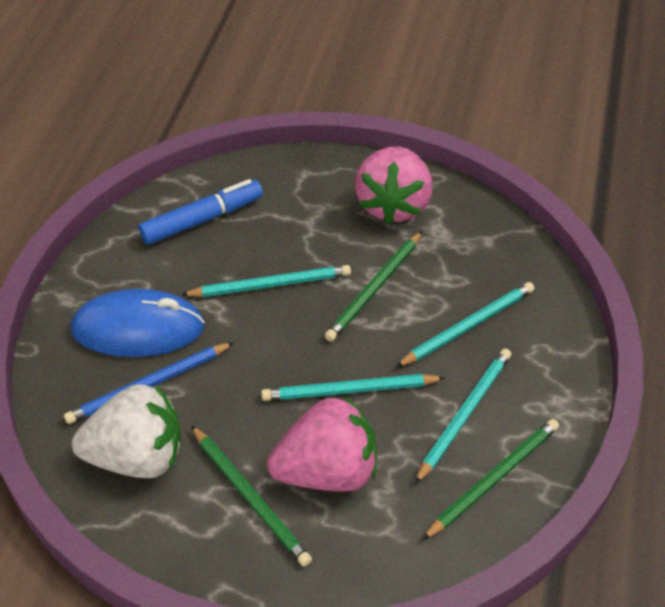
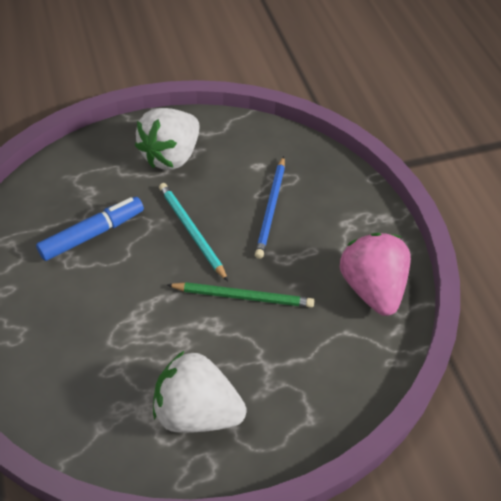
blue mouse: [71,289,205,357] = 1 -> none = 0
green pencil: [191,425,312,567] [325,231,422,342] [422,419,559,540] = 3 -> [167,282,314,308] = 1
pink strawberry: [267,397,377,492] [354,147,433,225] = 2 -> [340,233,411,316] = 1
turquoise pencil: [181,265,351,297] [261,374,445,401] [396,282,534,367] [415,348,511,484] = 4 -> [159,183,228,281] = 1
white strawberry: [72,384,181,478] = 1 -> [135,108,199,170] [153,350,247,433] = 2

